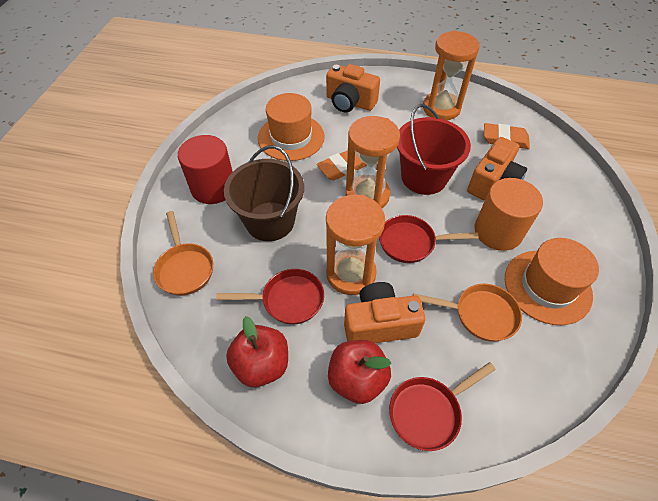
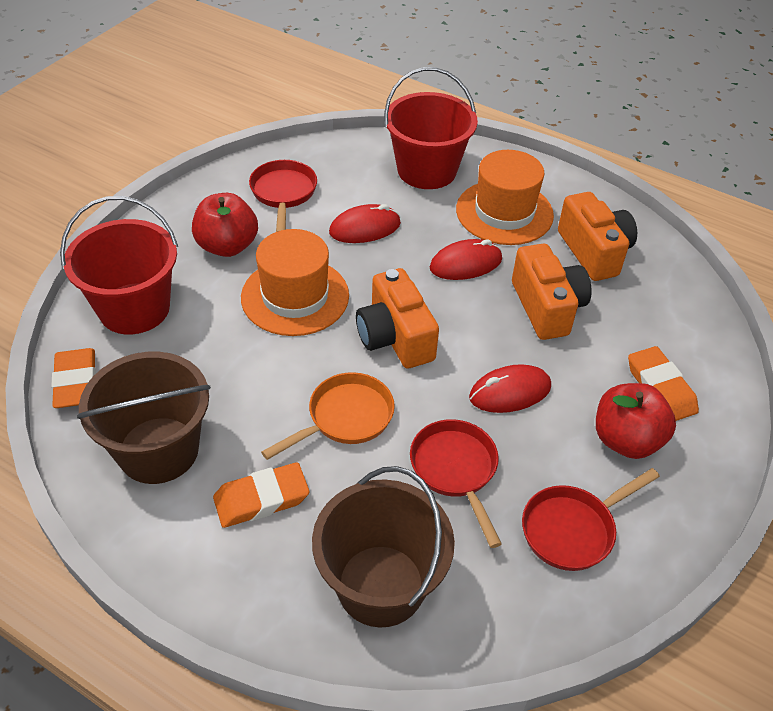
brown bucket: [224,145,304,241] = 1 -> [77,352,211,484] [312,466,455,627] = 2
orange cylinder: [474,178,543,251] = 1 -> none = 0
orange eraser: [317,150,367,181] [484,123,530,149] = 2 -> [51,348,96,408] [213,462,309,528] [628,346,699,421] = 3
orange hourglass: [326,195,385,295] [346,116,400,208] [423,31,480,120] = 3 -> none = 0
orange pan: [153,211,213,296] [413,284,522,342] = 2 -> [261,372,395,460] = 1
red bucket: [397,104,471,195] = 1 -> [60,196,178,334] [384,67,478,189] = 2
red cylinder: [178,135,233,204] = 1 -> none = 0
red mouse: none = 0 -> [329,204,401,243] [430,239,502,280] [469,364,551,413] = 3

